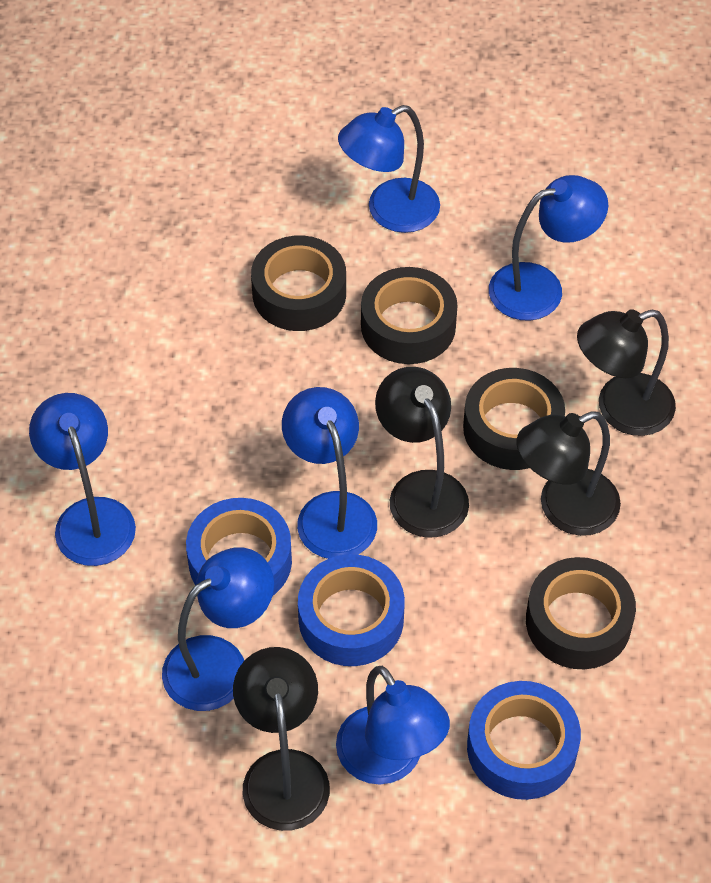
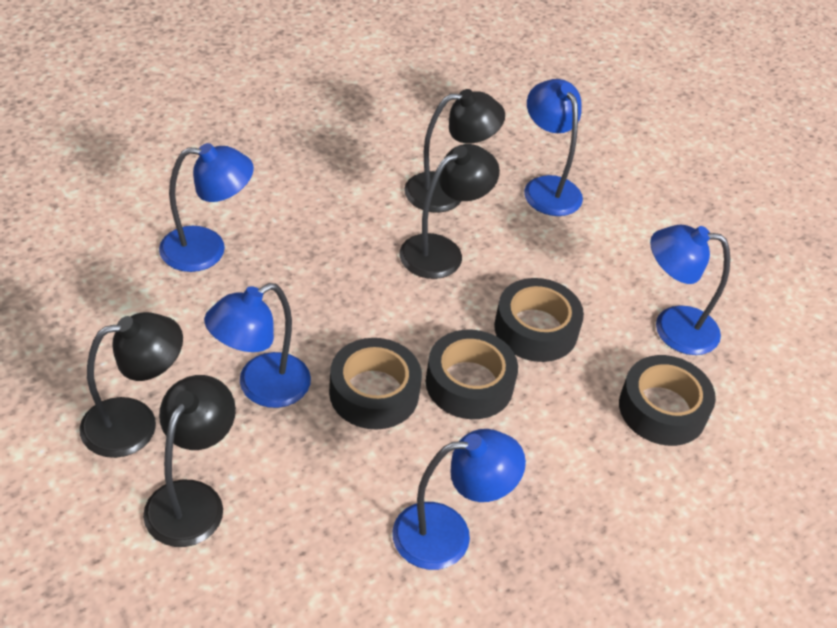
blue lamp: [29,393,136,566] [162,547,274,711] [282,387,377,559] [336,666,450,784] [338,105,440,233] [489,175,608,321] = 6 -> [159,143,254,272] [204,283,311,408] [392,429,526,570] [524,79,583,216] [650,225,730,355] = 5
blue tape: [186,498,292,595] [298,554,405,666] [467,681,581,800] = 3 -> none = 0

